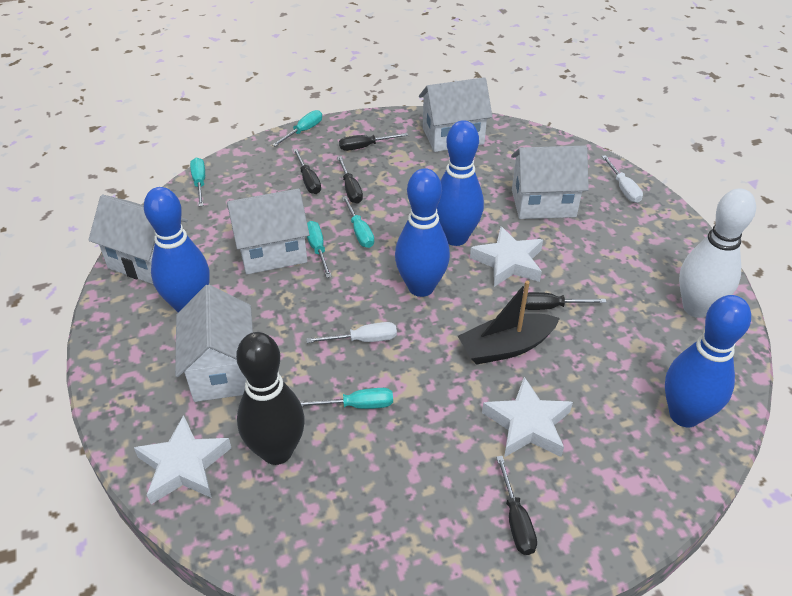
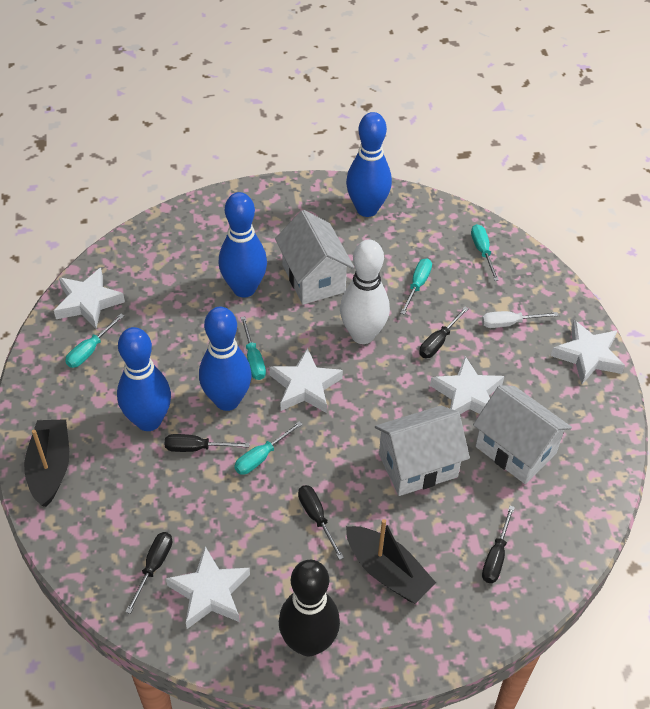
black boat: [458,281,560,365] = 1 -> [24,419,69,507] [346,519,436,604] = 2
white house: [88,195,188,284] [175,284,253,402] [227,189,309,275] [419,77,493,152] [511,145,589,219] = 5 -> [275,210,354,305] [375,405,470,496] [473,385,572,484] = 3
white screwdriver: [306,322,397,343] [602,155,643,203] = 2 -> [482,311,559,328] = 1
white star: [134,415,231,504] [470,226,543,287] [482,377,573,457] = 3 -> [54,268,125,329] [166,546,250,629] [269,348,343,413] [430,356,504,414] [551,320,625,384] = 5

